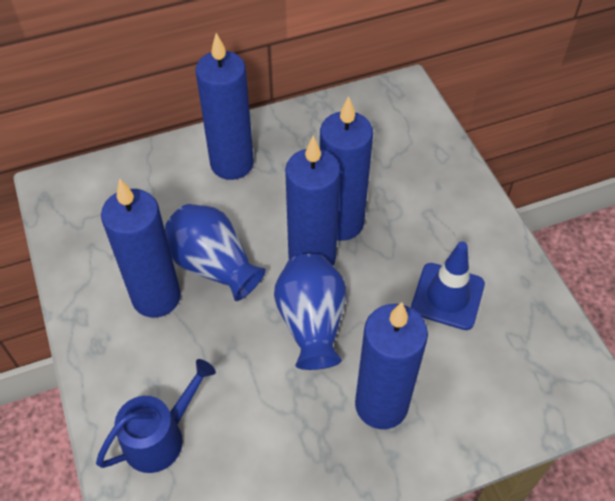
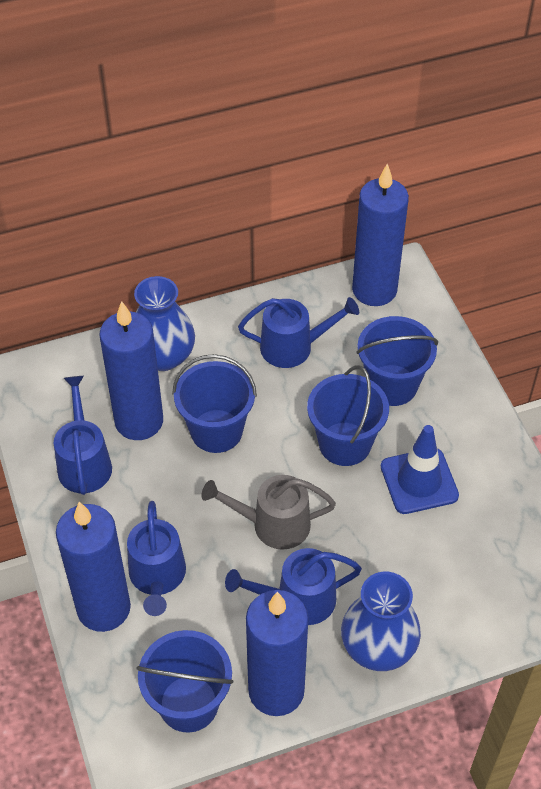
blue bucket: none = 0 -> [136,630,233,733] [172,354,257,453] [307,366,389,466] [356,316,438,406] = 4
blue candle: [101,178,181,318] [196,33,254,180] [285,136,341,266] [320,96,373,241] [355,302,428,429] = 5 -> [56,502,131,632] [99,301,163,440] [246,590,308,716] [352,164,409,306] = 4
blue watering can: [96,359,216,473] = 1 -> [54,376,112,495] [127,501,186,616] [225,548,362,625] [238,297,359,368] = 4
grey watering can: none = 0 -> [201,475,336,550] = 1

